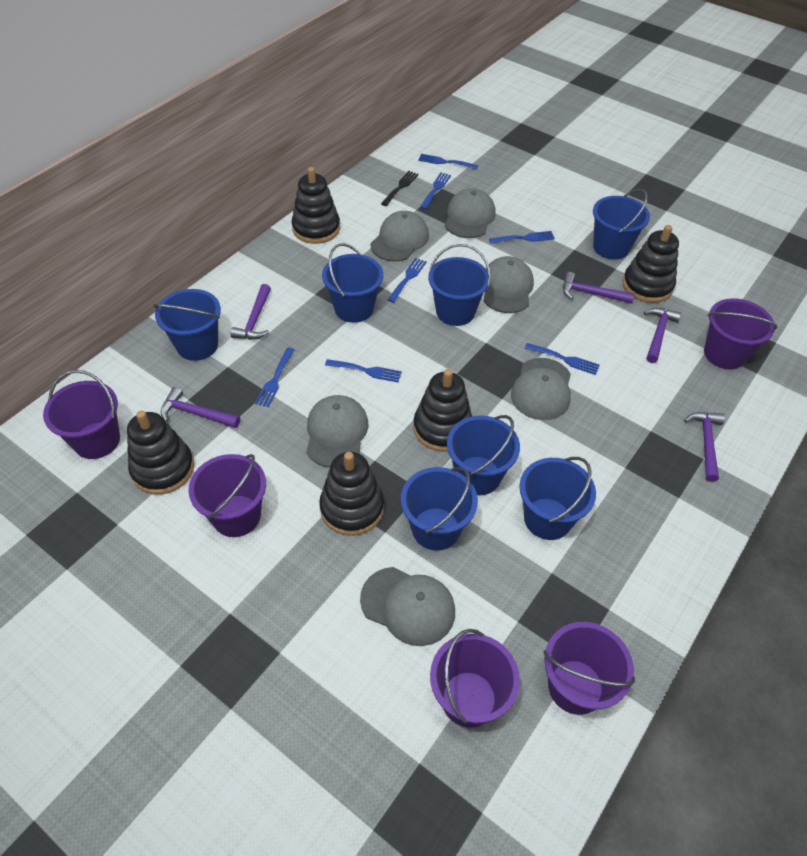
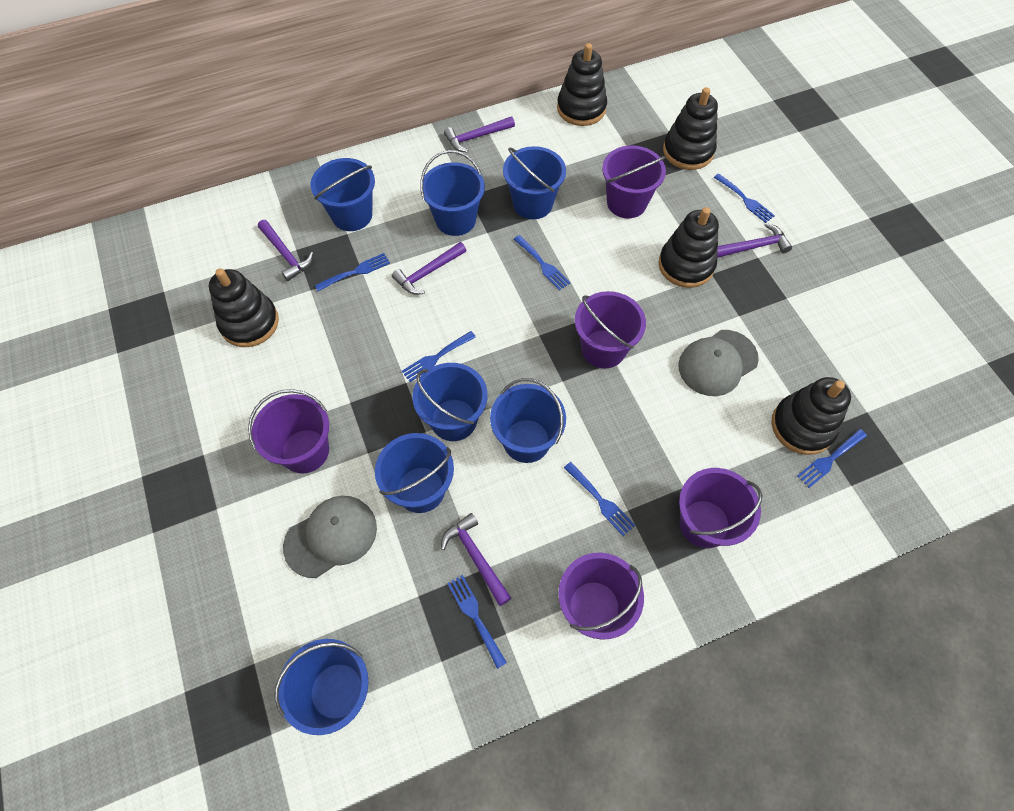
black fork: [381,171,418,206] = 1 -> none = 0
grey cap: [306,395,368,468] [360,567,455,646] [370,211,429,262] [445,188,496,238] [484,256,534,313] [511,358,571,420] = 6 -> [283,496,377,578] [678,330,759,396] = 2

